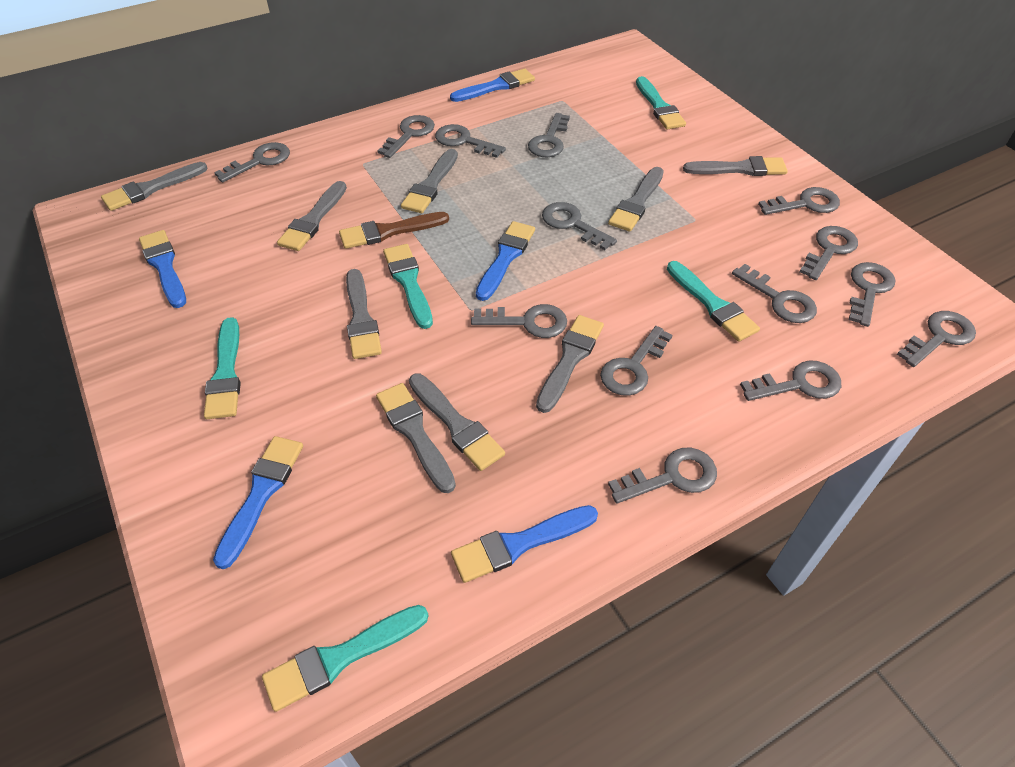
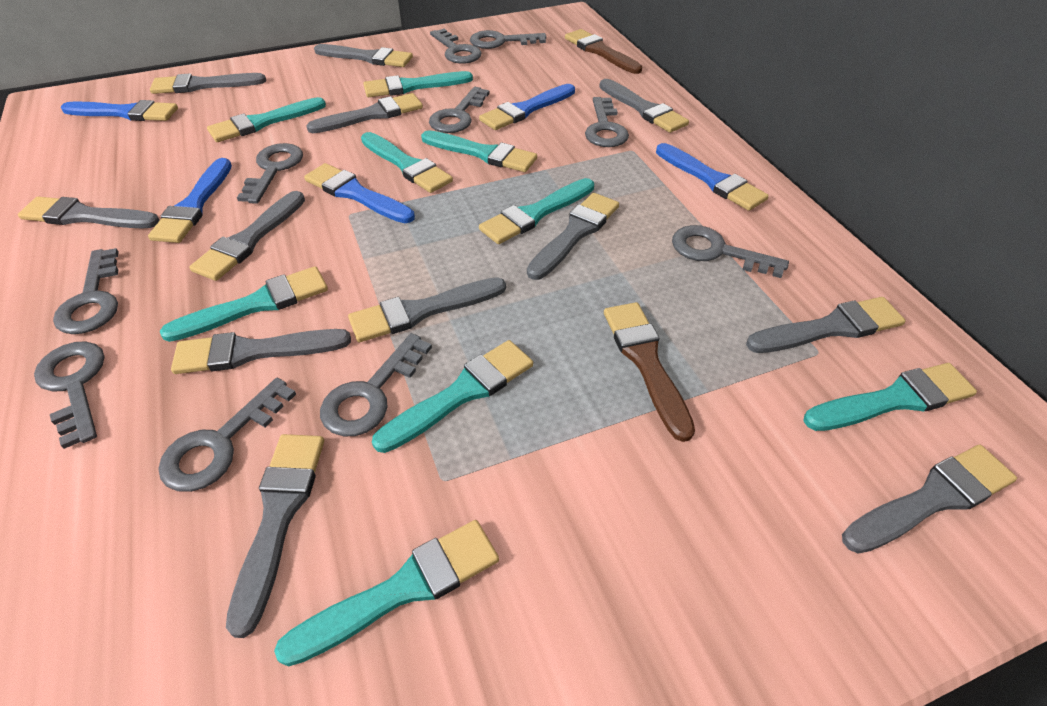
brown brush: [339,212,449,249] = 1 -> [565,29,642,74] [604,302,695,442] = 2
grey brush: [101,162,208,211] [277,181,347,251] [346,269,382,359] [376,383,456,493] [401,149,458,213] [409,374,505,471] [536,315,604,413] [608,167,664,232] [683,156,788,176] = 9 -> [18,197,160,229] [150,73,266,94] [171,329,351,374] [189,191,305,281] [226,434,324,638] [306,93,423,133] [314,44,413,67] [348,277,506,342] [527,193,619,280] [599,79,689,133] [746,297,906,353] [842,445,1017,554] = 12
grey key: [214,142,290,182] [377,115,435,158] [435,124,506,158] [471,304,567,338] [528,113,570,157] [542,202,617,250] [600,326,672,396] [608,447,717,503] [732,264,817,323] [740,360,841,401] [758,187,840,215] [800,226,858,280] [849,262,895,327] [897,311,976,367] = 14 -> [34,341,104,449] [53,248,119,334] [158,378,296,492] [237,143,303,204] [320,333,432,436] [429,87,490,133] [430,29,482,64] [470,30,546,49] [585,97,629,147] [672,225,789,278] = 10
turquoise brush: [204,317,241,419] [262,605,429,712] [383,244,433,329] [636,76,686,129] [667,261,760,342] = 5 -> [160,266,328,342] [207,97,326,142] [274,520,499,667] [361,132,453,193] [363,71,473,97] [372,340,533,453] [421,130,537,172] [479,178,594,244] [804,363,977,431] = 9

